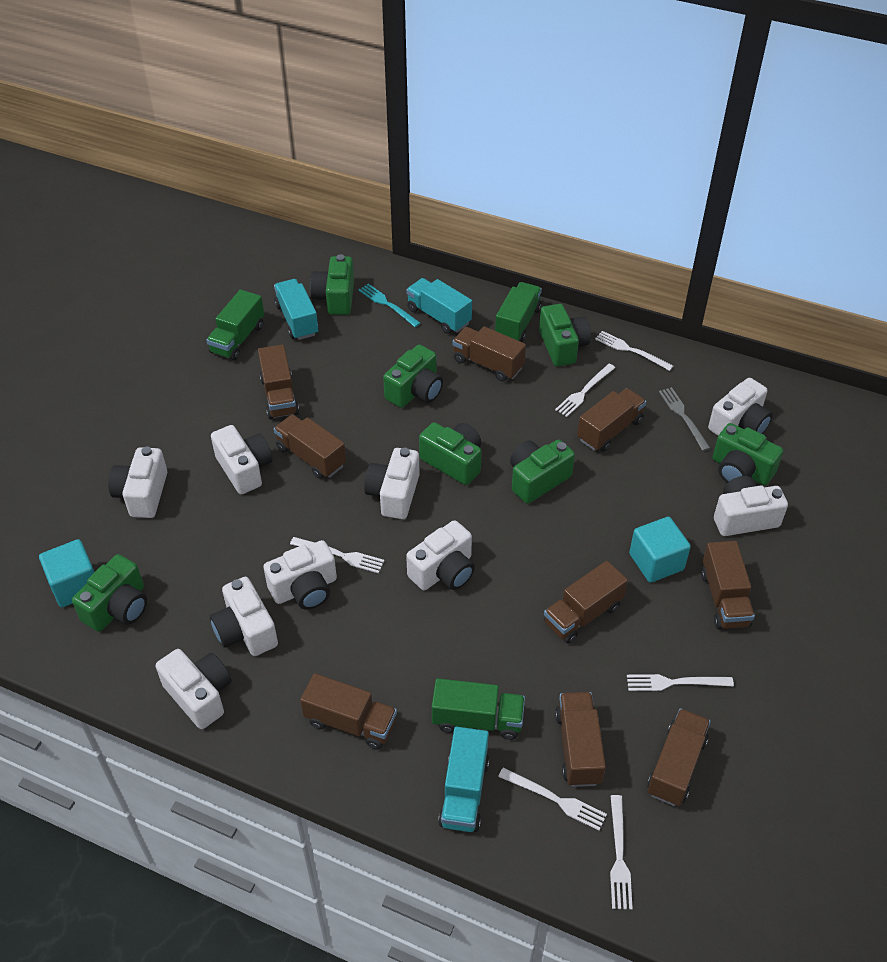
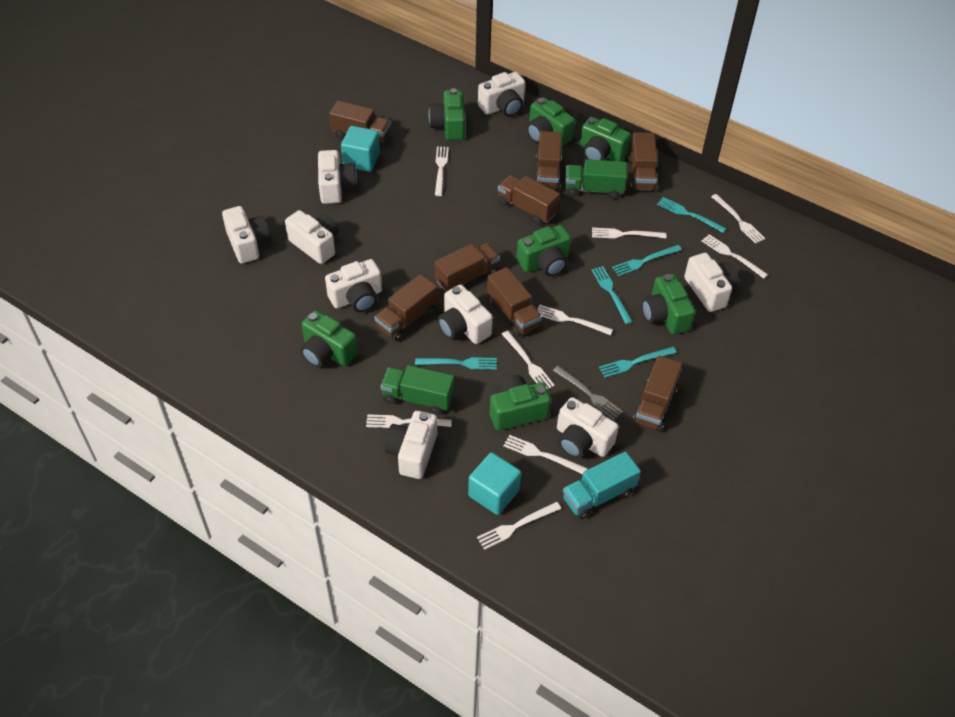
brown truck: [258,344,299,419] [274,414,346,479] [300,673,397,749] [452,326,526,382] [544,561,628,644] [555,692,606,787] [577,388,646,452] [647,708,711,806] [701,541,755,629] = 9 -> [329,101,391,147] [374,274,438,341] [434,243,500,292] [487,267,542,337] [498,175,560,224] [535,131,562,191] [628,132,658,191] [633,356,682,431] = 8
green truck: [206,289,264,360] [432,678,525,740] [495,282,542,342] = 3 -> [381,365,454,414] [565,159,627,199] = 2
turquoise fork: [358,284,421,327] = 1 -> [415,357,497,370] [591,266,633,324] [599,347,677,378] [612,245,682,276] [657,197,726,233] = 5
turquoise truck: [274,279,319,340] [406,278,472,334] [438,727,489,832] = 3 -> [563,451,641,519] = 1
white fork: [290,537,384,573] [498,767,607,831] [555,364,615,417] [595,331,673,371] [610,795,633,910] [627,674,734,691] = 6 -> [366,414,452,428] [435,147,449,196] [477,502,561,550] [502,330,555,389] [503,435,588,474] [537,304,613,335] [592,228,666,239] [701,234,768,279] [711,194,765,244] = 9

